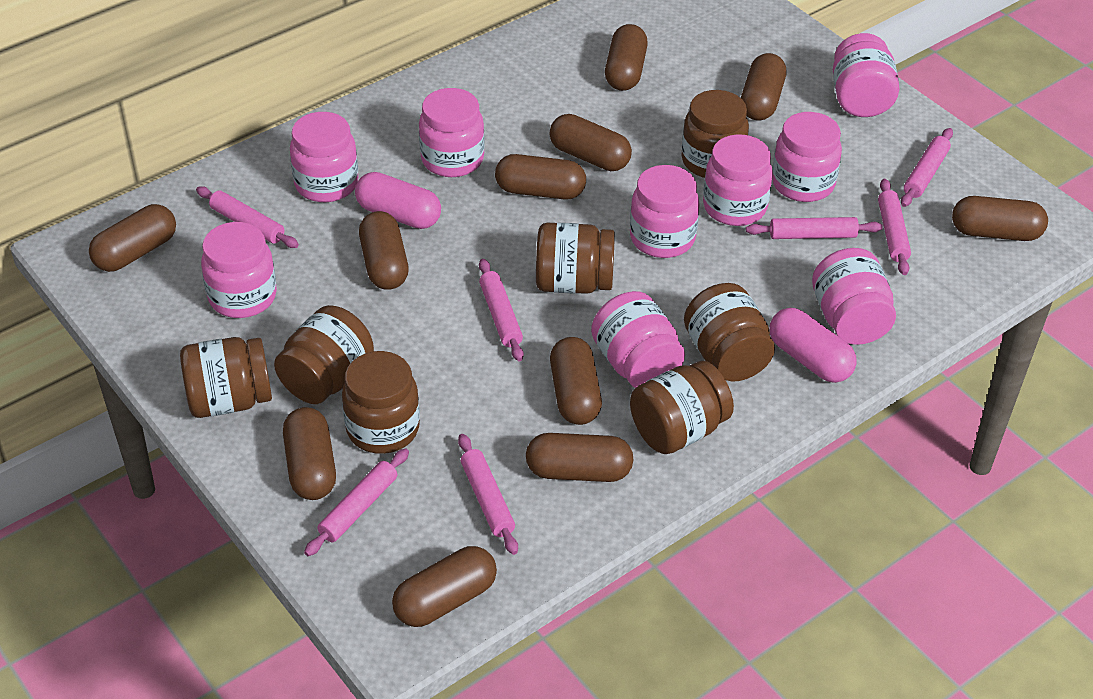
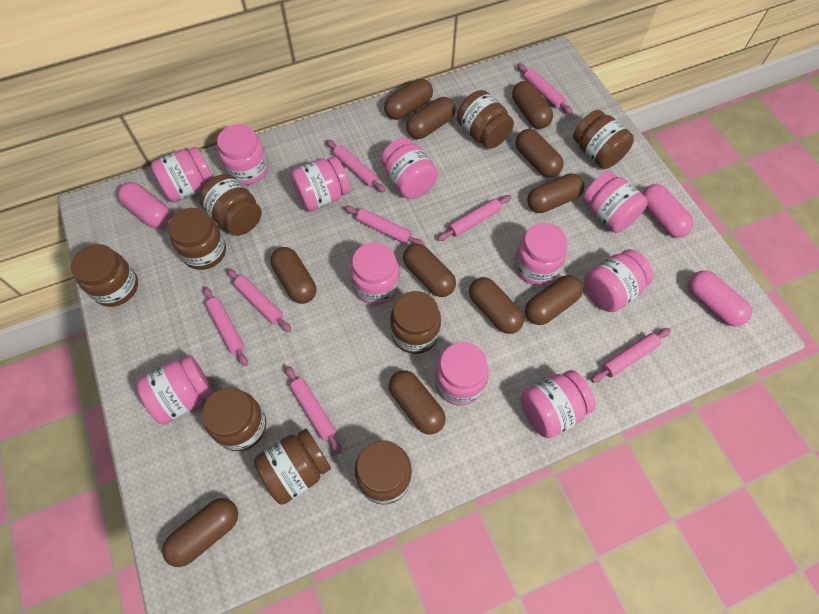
brown jar: [180,337,272,418] [274,305,374,404] [342,351,420,454] [536,222,615,294] [630,361,734,454] [681,90,749,178] [684,283,775,382] = 7 -> [71,244,138,307] [168,208,226,270] [199,174,262,236] [202,388,266,451] [254,429,331,505] [355,440,412,505] [390,291,441,354] [457,90,514,149] [573,110,634,169] = 9
pink capsule: [355,172,441,229] [770,308,857,383] = 2 -> [118,182,170,228] [642,184,693,237] [688,271,752,326] = 3
pink jar: [201,222,277,318] [290,112,359,202] [419,88,485,177] [591,291,685,388] [630,165,700,258] [703,134,773,226] [772,112,842,202] [812,248,896,345] [833,33,899,117] = 9 -> [136,355,213,425] [151,147,213,203] [217,124,268,185] [290,156,350,212] [350,242,400,305] [381,138,438,199] [435,342,489,406] [514,223,568,285] [521,370,596,438] [583,171,648,233] [584,249,654,312] = 11
pink rolling pin: [196,186,299,248] [304,448,409,556] [458,434,518,555] [479,259,524,361] [746,217,883,239] [878,179,911,275] [901,128,953,207] = 7 -> [203,287,248,366] [226,268,291,332] [285,366,342,454] [326,140,385,193] [344,206,425,245] [437,195,512,241] [517,63,573,114] [591,328,671,383] = 8

